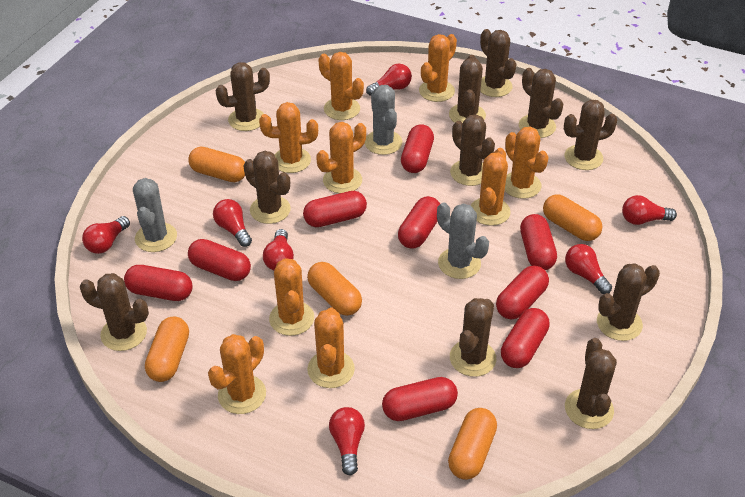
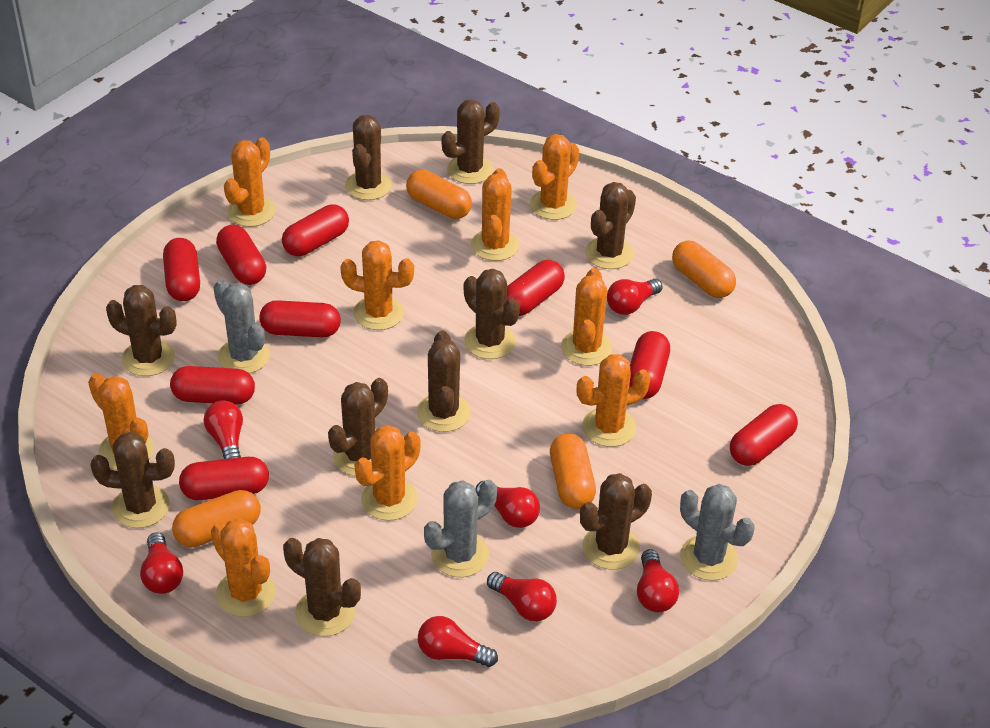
brown cactus: [80,273,149,351] [216,62,270,131] [244,151,291,224] [449,55,486,123] [450,114,495,186] [450,298,496,377] [480,29,517,97] [519,68,563,138] [564,100,618,170] [565,338,617,429] [597,263,660,341] = 11 -> [90,432,175,528] [106,285,177,376] [283,538,361,637] [328,378,388,476] [345,115,392,200] [417,330,471,432] [442,99,500,184] [464,269,520,359] [580,473,652,570] [585,182,636,269] = 10
orange capsule: [145,317,189,382] [188,147,245,182] [307,262,362,316] [448,408,497,480] [543,194,602,241] = 5 -> [172,490,261,547] [406,170,472,219] [550,433,596,509] [672,241,736,298] = 4

